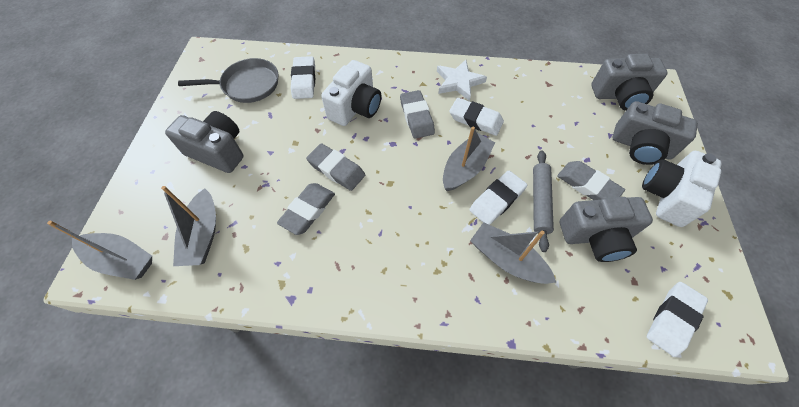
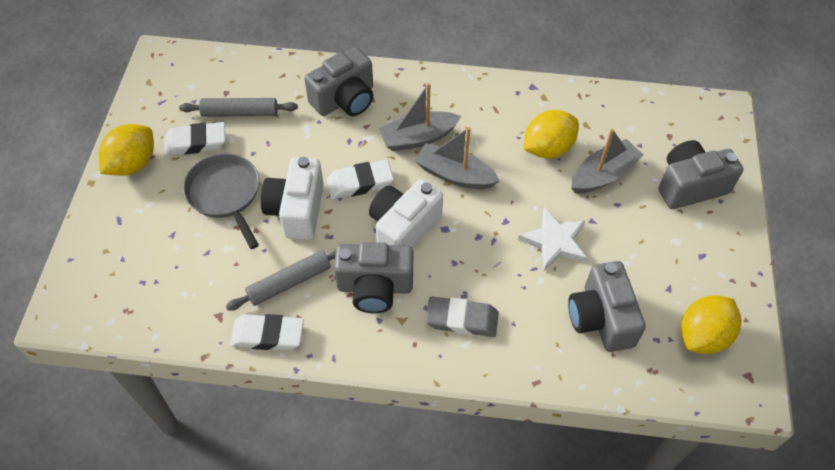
grey boat: [47,221,152,280] [161,186,216,266] [443,127,495,191] [470,222,557,284] = 4 -> [379,83,461,151] [415,127,500,189] [571,128,643,193] = 3
grey eraser: [277,183,335,235] [306,143,365,191] [400,90,435,139] [557,161,625,200] = 4 -> [426,297,499,337] = 1
grey rolling pin: [533,151,554,252] = 1 -> [179,98,298,117] [226,250,336,311] = 2
white eraser: [291,56,315,99] [449,98,504,136] [469,171,527,225] [647,282,708,357] = 4 -> [164,122,225,156] [230,314,304,350] [327,160,394,199] = 3
yellow lemon: none = 0 -> [99,124,154,176] [524,110,579,158] [681,295,741,354] = 3

